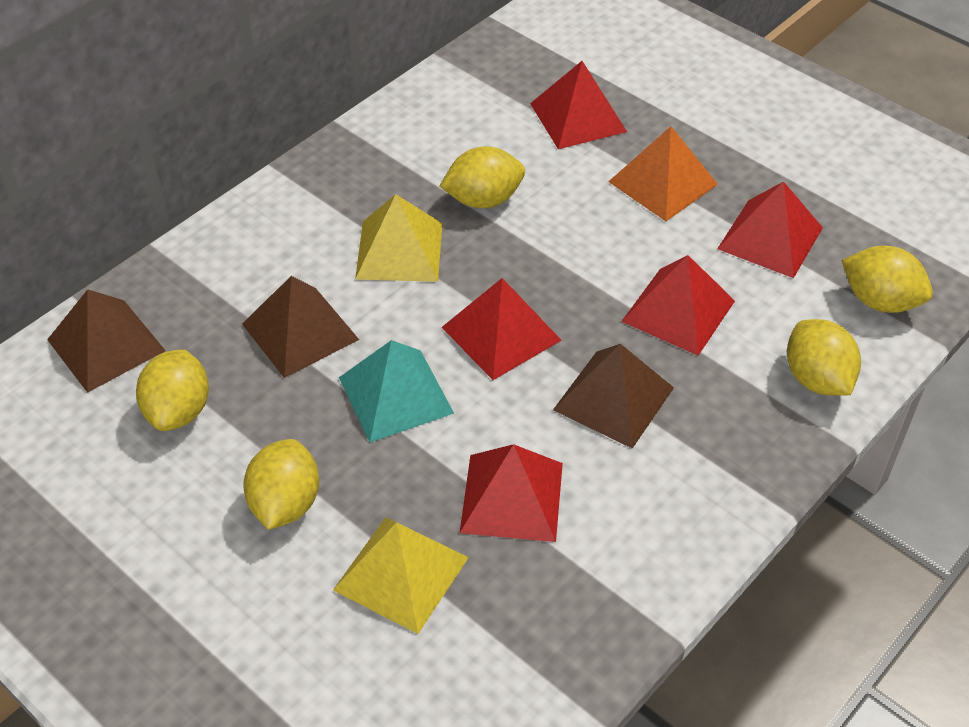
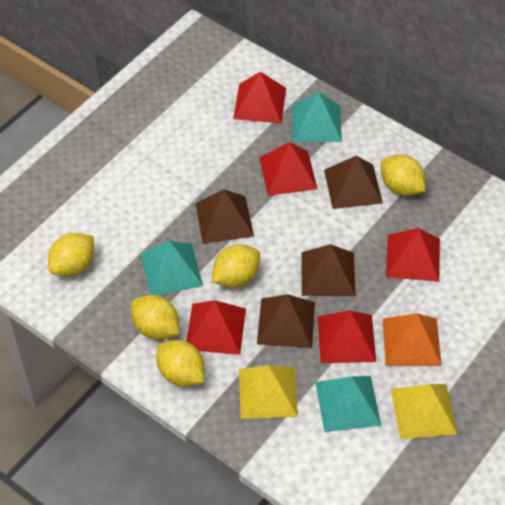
brown pyramid: [47,289,166,393] [242,276,359,378] [553,344,674,448] = 3 -> [195,189,254,244] [257,294,315,348] [301,244,356,296] [324,156,383,209] = 4
turquoise pyramid: [339,340,454,442] = 1 -> [141,240,203,295] [292,92,342,142] [315,376,381,432] = 3

